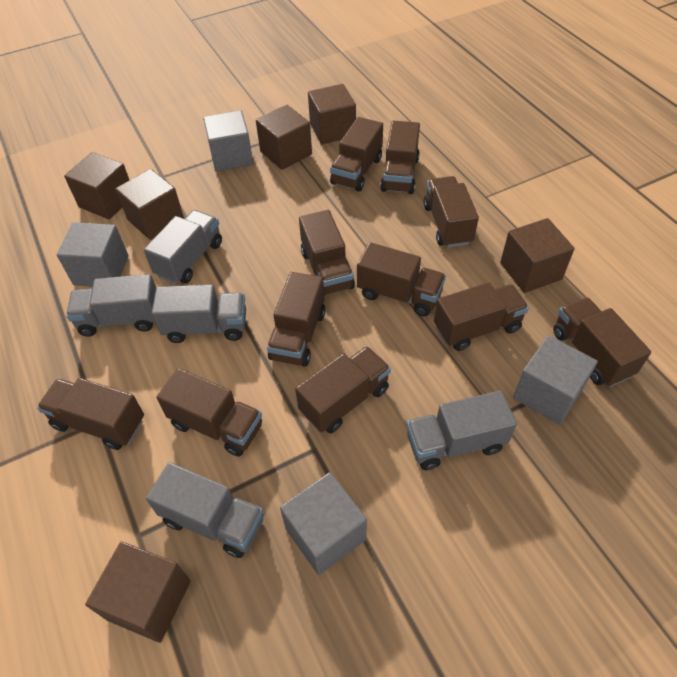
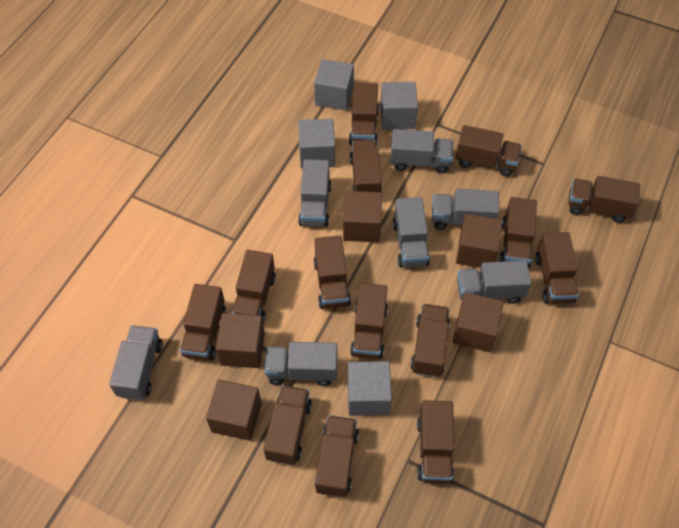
brown cube: [64,152,129,219] [85,542,190,643] [115,169,184,240] [256,105,312,170] [308,84,356,144] [500,218,575,293] = 6 -> [206,379,262,441] [216,313,265,368] [343,191,382,242] [453,292,504,352] [456,214,502,268] = 5
brown truck: [37,378,144,450] [156,368,262,457] [267,272,326,367] [295,346,391,433] [299,210,355,296] [330,117,383,192] [357,242,446,316] [380,121,420,194] [424,176,479,248] [434,282,529,351] [553,297,651,387] = 11 -> [180,284,226,361] [232,250,276,323] [263,385,312,465] [314,236,351,309] [314,415,359,497] [349,83,379,145] [349,140,382,192] [350,283,388,359] [410,304,450,377] [417,400,454,483] [455,125,522,177] [499,197,537,268] [535,232,579,304] [568,176,640,223] = 14
grey truck: [66,274,156,337] [144,210,222,284] [146,462,264,558] [152,284,246,343] [406,391,517,470] = 5 -> [109,325,163,400] [265,342,337,386] [298,159,331,227] [390,129,453,174] [393,197,430,267] [432,189,500,230] [457,260,531,304] = 7

